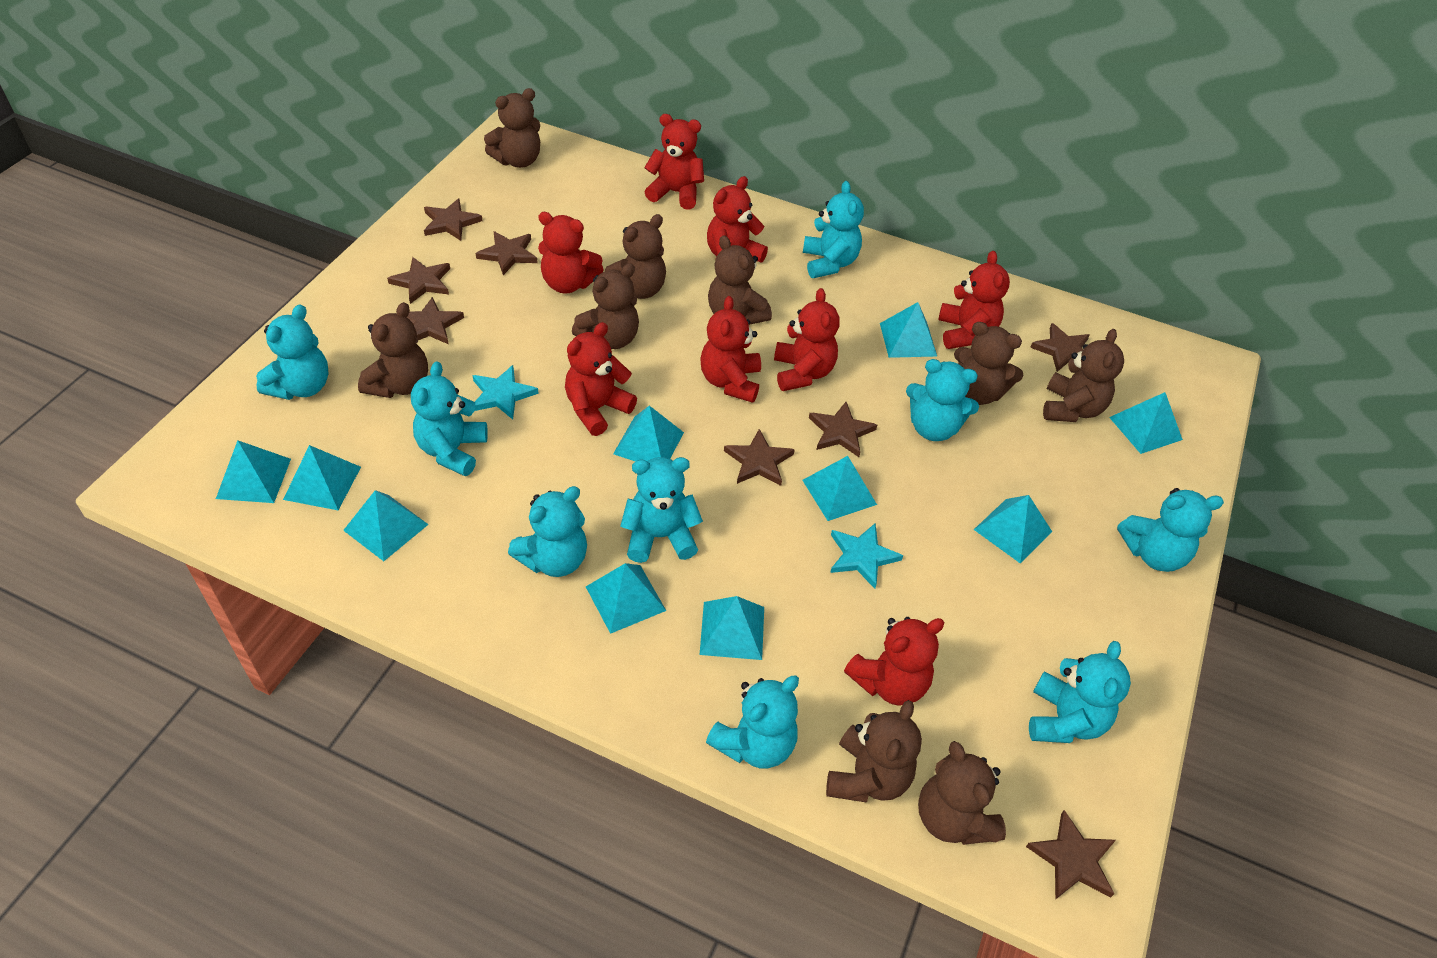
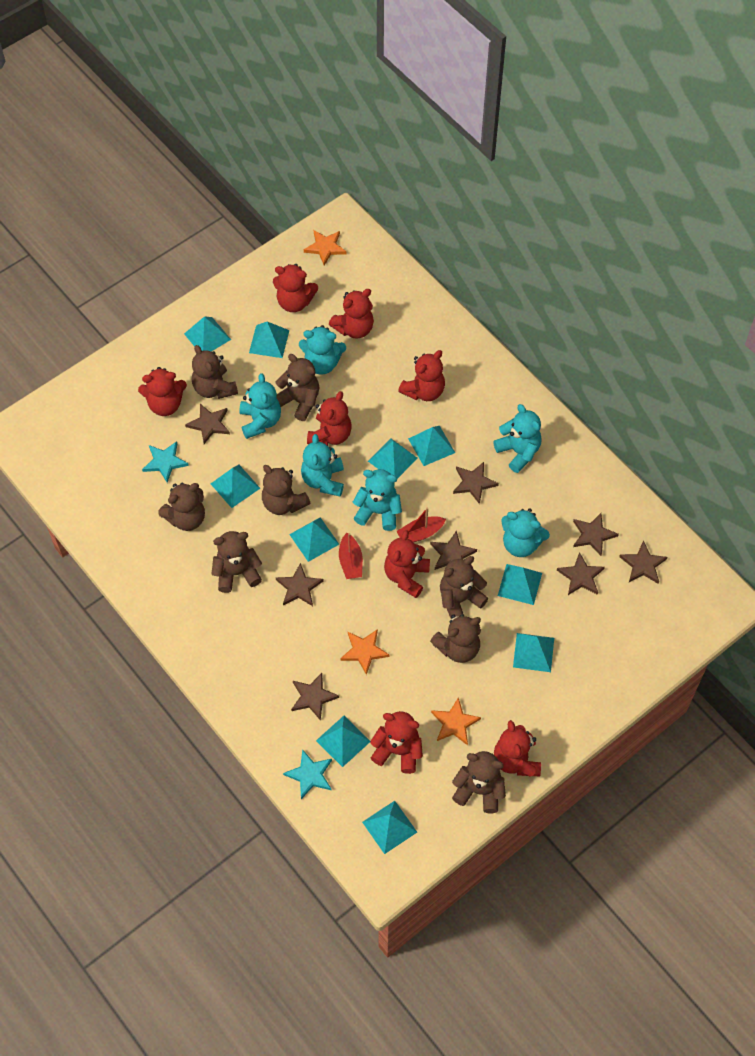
brown teddy bear: [358,302,428,398] [484,88,540,168] [572,263,639,349] [605,214,666,299] [708,235,772,325] [826,700,922,802] [918,741,1006,845] [954,322,1023,405] [1043,329,1124,422] = 9 -> [158,483,205,531] [192,345,238,399] [212,531,262,593] [262,465,310,515] [276,354,320,421] [430,614,481,663] [440,556,489,619] [452,751,506,813] = 8
orange star: none = 0 -> [304,230,346,265] [340,629,389,675] [431,697,481,745] = 3
red boat: none = 0 -> [339,533,363,579] [397,508,446,542] = 2
turquoise teddy bear: [256,304,328,400] [411,361,488,476] [508,486,587,577] [620,457,703,563] [706,676,799,768] [803,181,864,278] [906,359,979,441] [1029,641,1131,743] [1117,488,1224,572] = 9 -> [239,373,281,439] [299,325,346,374] [301,434,344,497] [353,469,402,531] [493,404,542,473] [501,508,550,557] = 6

